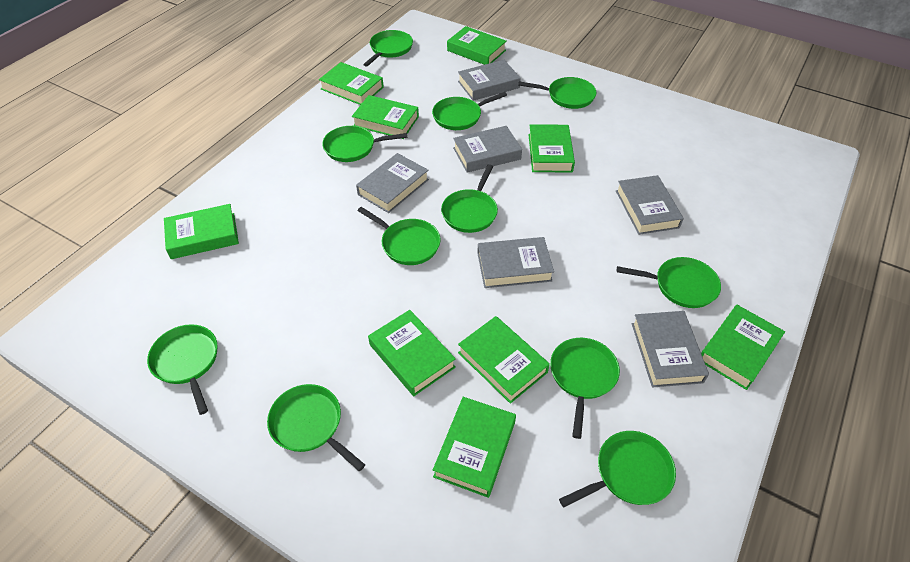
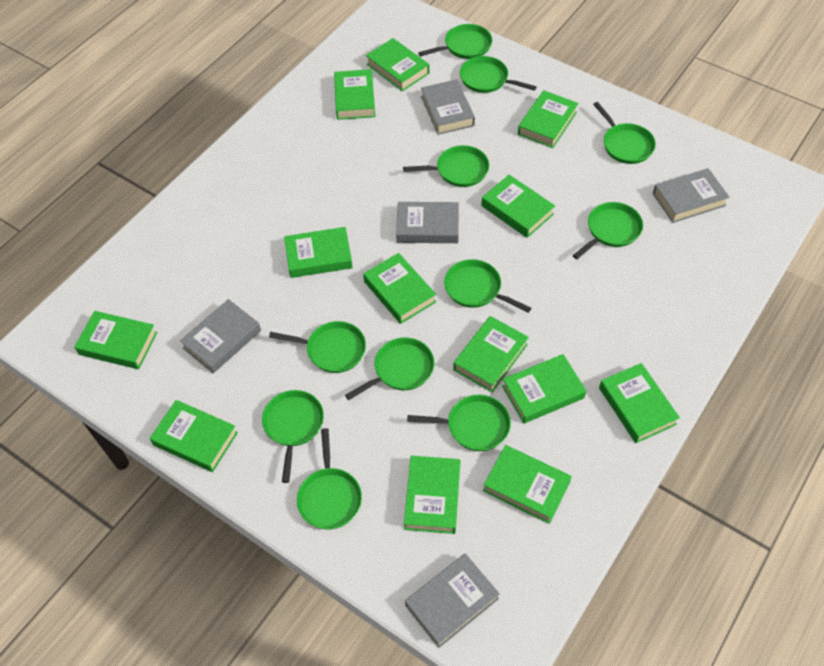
green book: [164,204,239,259] [319,62,384,105] [352,95,419,139] [368,310,456,396] [433,397,516,498] [447,26,507,65] [458,316,550,404] [528,124,575,172] [701,305,785,390] = 9 -> [74,311,158,369] [150,400,238,472] [284,227,353,278] [334,69,375,120] [363,253,436,324] [366,38,430,91] [404,456,461,534] [453,316,529,392] [481,175,555,238] [483,445,572,524] [502,354,586,424] [518,90,578,148] [599,363,680,443] = 13
grey book: [356,153,429,213] [453,126,522,173] [458,60,521,101] [477,237,554,288] [616,175,684,235] [632,311,709,388] = 6 -> [180,299,261,373] [396,202,459,243] [405,553,500,648] [421,79,475,135] [653,168,730,223] = 5

